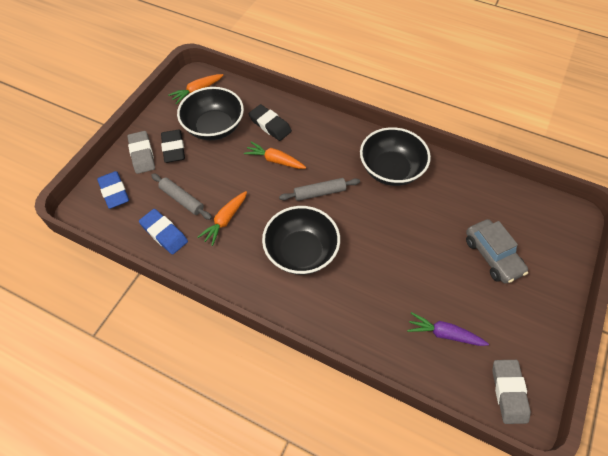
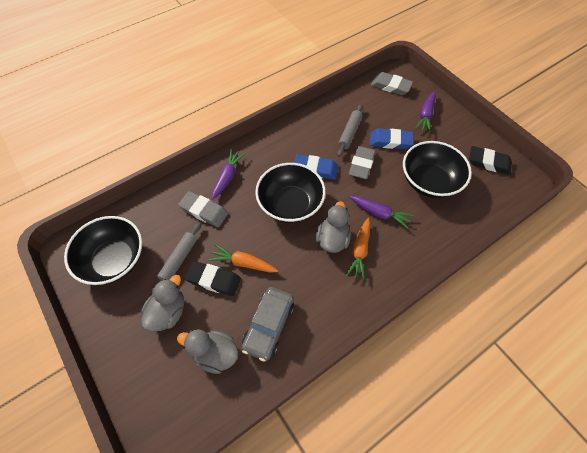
grey duck: none = 0 -> [141,275,184,331] [177,329,239,374] [316,201,351,253] = 3
grey eraser: [127,131,155,174] [492,360,531,424] = 2 -> [178,191,228,227] [349,146,376,179] [371,72,413,95] = 3
orange carrot: [168,74,223,104] [198,191,247,246] [244,142,306,169] = 3 -> [208,244,278,273] [345,218,370,280] = 2
purple carrot: [407,312,489,346] = 1 -> [212,149,246,200] [350,196,414,229] [415,91,436,133] = 3

